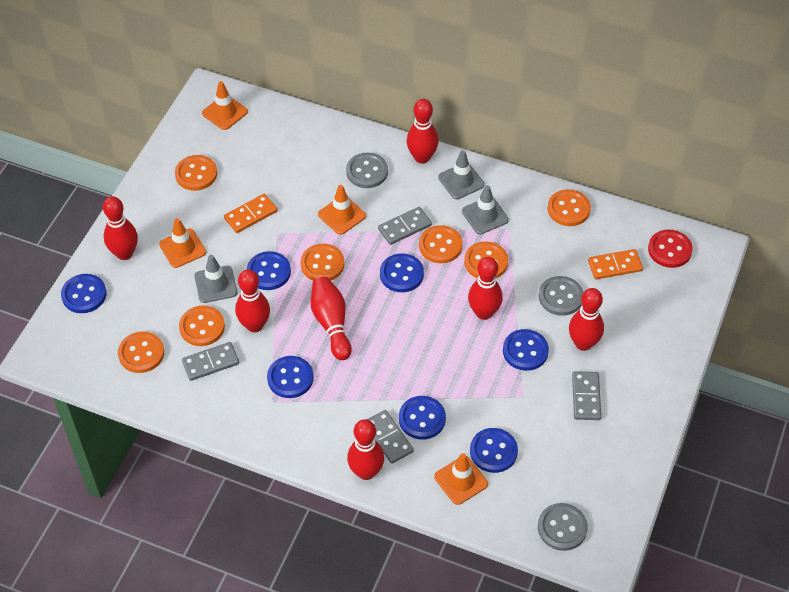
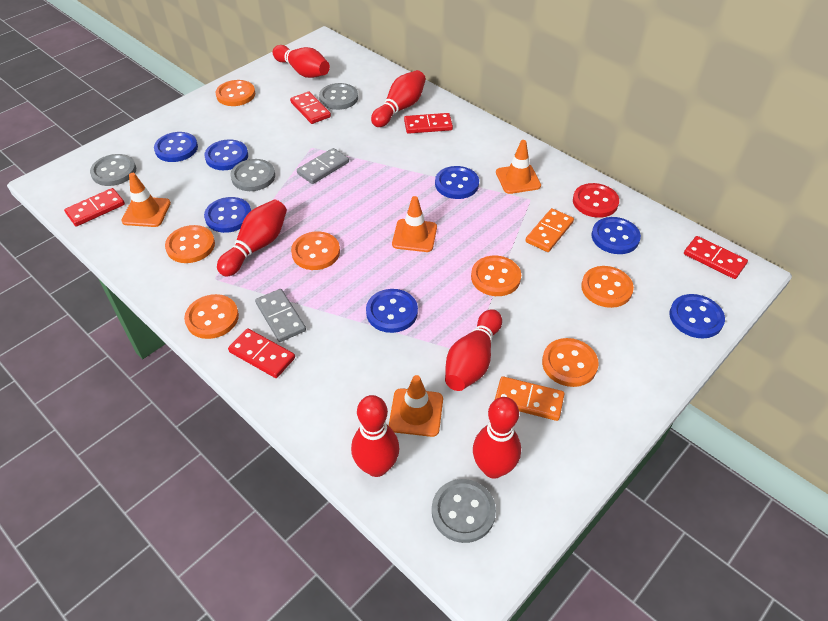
grey button: [346,153,388,188] [538,503,588,551] [539,276,583,316] = 3 -> [90,154,136,186] [230,159,275,191] [319,83,358,110] [432,479,496,543] = 4
grey domino: [182,342,239,381] [367,410,414,464] [378,207,432,245] [572,371,601,420] = 4 -> [255,289,306,342] [297,148,349,184] = 2
grey traffic cone: [194,255,237,303] [438,150,485,199] [462,185,509,235] = 3 -> none = 0
red bowling pin: [103,196,138,260] [235,270,270,332] [311,277,352,360] [347,419,384,480] [406,99,439,164] [468,257,503,320] [569,288,604,351] = 7 -> [217,200,287,277] [272,45,330,78] [351,395,399,477] [371,70,426,127] [445,309,502,391] [473,397,521,479] = 6
red domino: none = 0 -> [64,188,125,227] [228,329,295,378] [290,92,331,124] [404,113,453,134] [684,236,748,279] = 5

